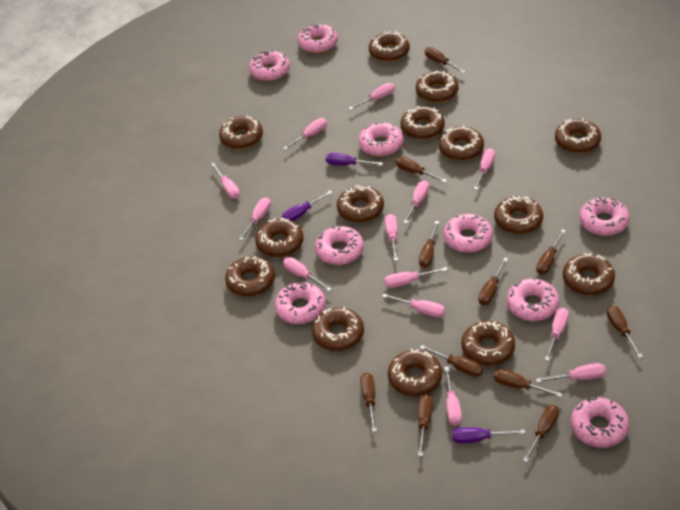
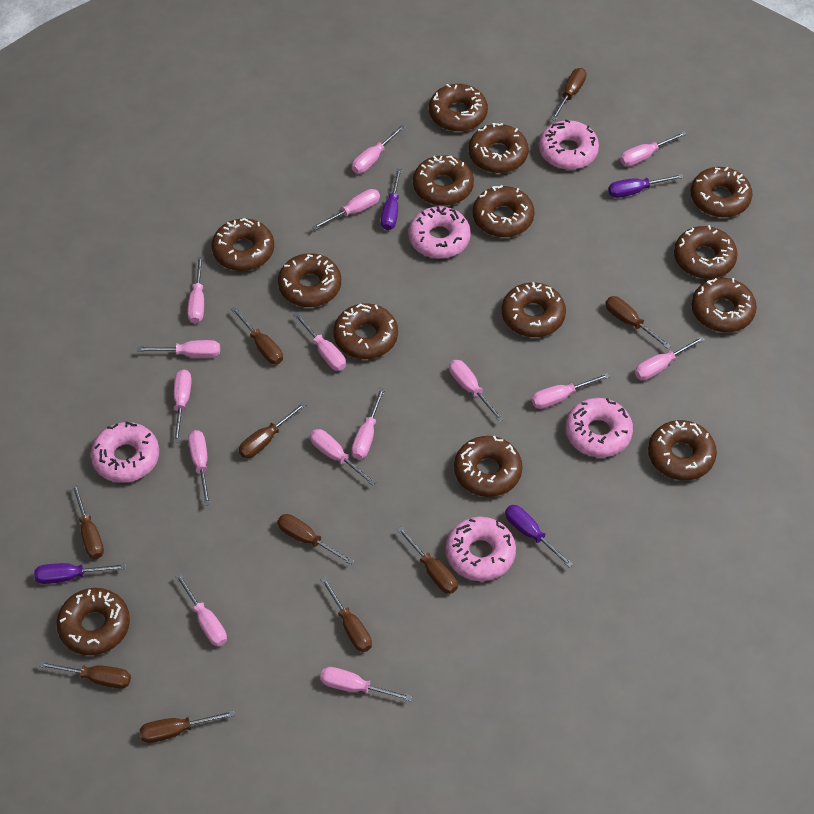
brown screwdriver: [360,373,377,432] [395,157,447,183] [418,394,433,456] [419,221,439,268] [420,345,483,377] [425,47,465,73] [478,258,508,305] [494,369,563,397] [523,405,559,462] [536,229,566,275] [607,305,643,358] = 11 -> [39,661,131,689] [72,484,104,559] [140,710,235,743] [231,307,283,364] [239,402,306,458] [277,514,354,565] [320,577,372,652] [397,526,458,594] [551,68,586,121] [605,296,671,349] = 10
pink donut: [249,50,290,81] [275,282,326,324] [298,23,338,53] [315,226,364,265] [359,122,403,157] [444,214,493,253] [507,277,559,321] [570,397,629,448] [579,197,630,236] = 9 -> [91,422,159,483] [408,206,471,258] [445,516,516,581] [539,119,599,169] [566,398,633,457] = 5
pink screwdriver: [211,163,240,199] [239,197,271,240] [283,118,327,150] [283,257,331,291] [349,83,395,110] [382,294,445,317] [384,267,447,288] [385,214,398,261] [404,181,429,223] [444,367,462,426] [474,148,495,190] [536,363,606,383] [545,308,569,361] = 13 -> [137,340,220,358] [174,369,192,443] [175,573,227,646] [187,256,204,323] [188,430,211,506] [293,312,346,371] [310,429,376,486] [312,189,380,230] [320,667,412,701] [352,125,405,173] [352,388,385,459] [449,360,504,422] [532,373,610,409] [620,132,687,166] [635,336,705,380] = 15
purple screwdriver: [282,191,332,221] [326,153,383,165] [452,427,525,443] = 3 -> [34,563,126,584] [381,168,402,230] [505,505,573,568] [608,174,684,198] = 4

